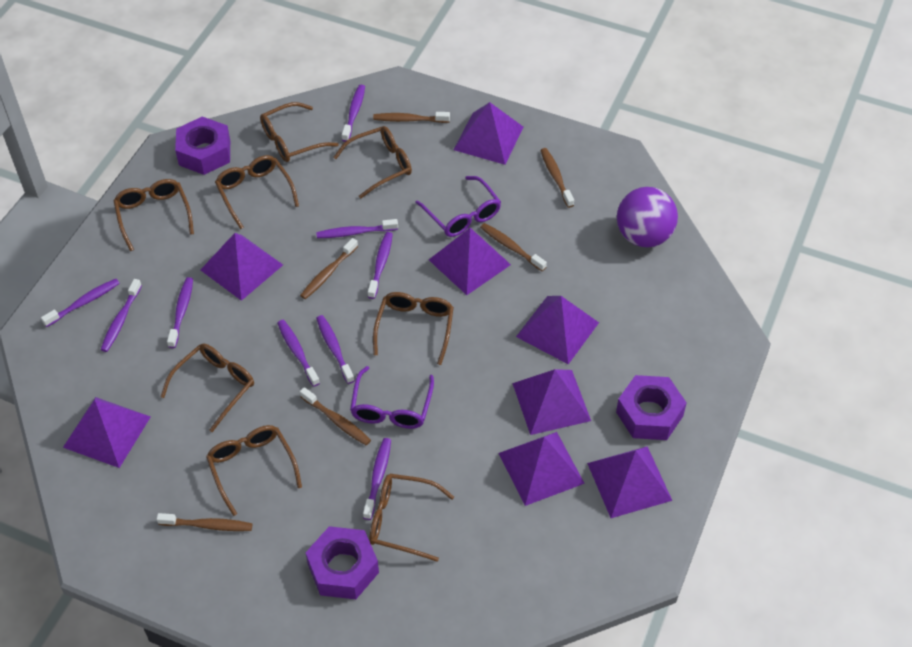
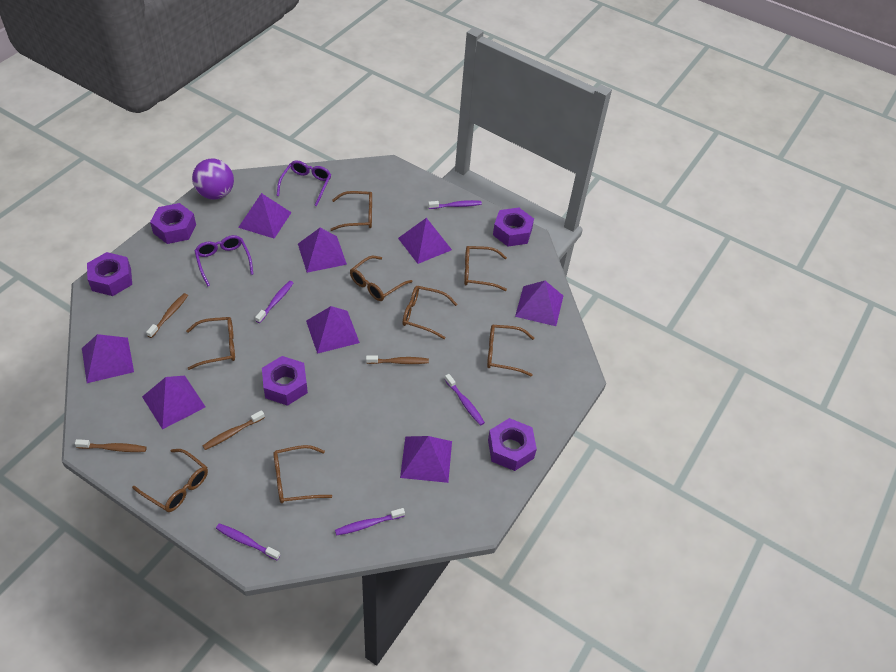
brown toothbrush: [156,513,253,531] [300,238,358,299] [300,387,371,446] [373,112,450,123] [480,223,547,271] [540,148,574,208] = 6 -> [75,439,147,452] [146,293,188,338] [203,410,265,450] [366,355,429,364] = 4
purple nut: [175,116,230,175] [306,526,379,599] [616,375,687,440] = 3 -> [87,252,132,296] [150,203,196,244] [262,356,308,406] [488,418,537,471] [493,208,534,247] = 5
purple toothbrush: [41,279,120,327] [101,279,142,352] [167,277,193,348] [277,320,320,387] [316,219,398,238] [316,315,355,384] [342,85,365,142] [363,438,391,520] [368,232,393,299] = 9 -> [216,523,280,560] [255,281,293,323] [335,508,405,536] [428,200,482,209] [445,374,485,426] = 5

